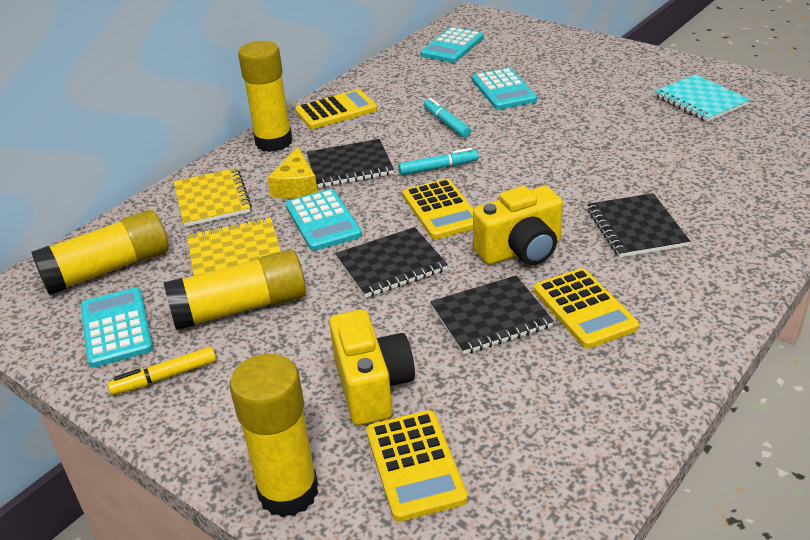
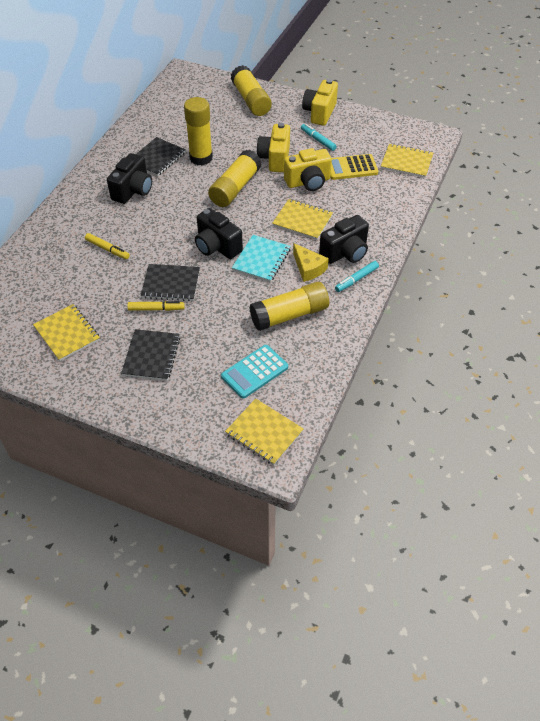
black camera: none = 0 -> [107,153,152,204] [195,208,243,259] [319,215,369,264] = 3
black notebook: [307,139,394,188] [335,227,448,298] [430,276,554,355] [588,193,690,258] = 4 -> [121,329,180,381] [136,137,185,176] [141,264,200,301] = 3
turquoise calculator: [81,288,153,368] [286,189,362,251] [420,27,484,63] [472,68,537,110] = 4 -> [221,345,288,399] = 1
yellow calculator: [295,89,377,129] [366,410,468,522] [403,179,474,239] [534,268,639,349] = 4 -> [330,154,378,180] = 1
yellow camera: [329,310,415,425] [473,186,563,265] = 2 -> [257,123,290,172] [284,148,332,191] [302,79,338,126] = 3
yellow marker: [107,346,216,395] = 1 -> [85,233,130,259] [127,301,185,311] = 2
yellow notebook: [173,168,252,227] [187,217,281,276] = 2 -> [33,304,100,361] [225,399,304,465] [272,199,333,240] [381,144,433,178] = 4

